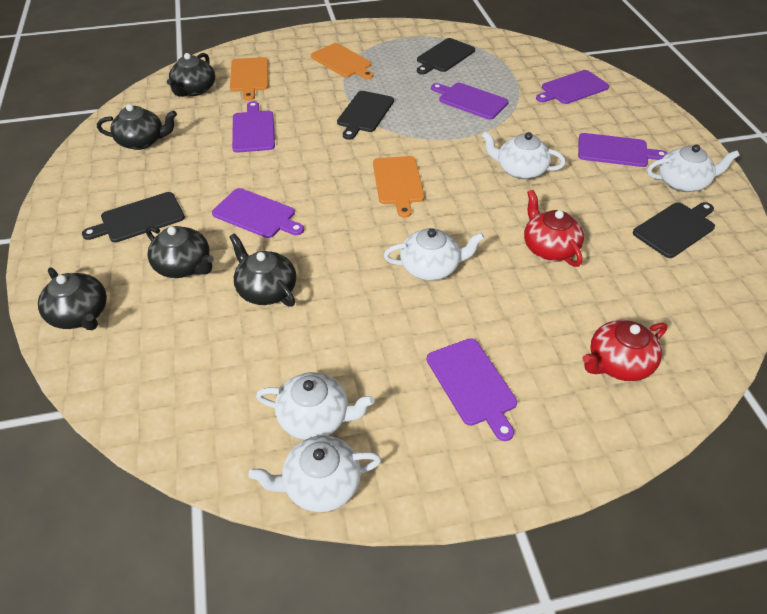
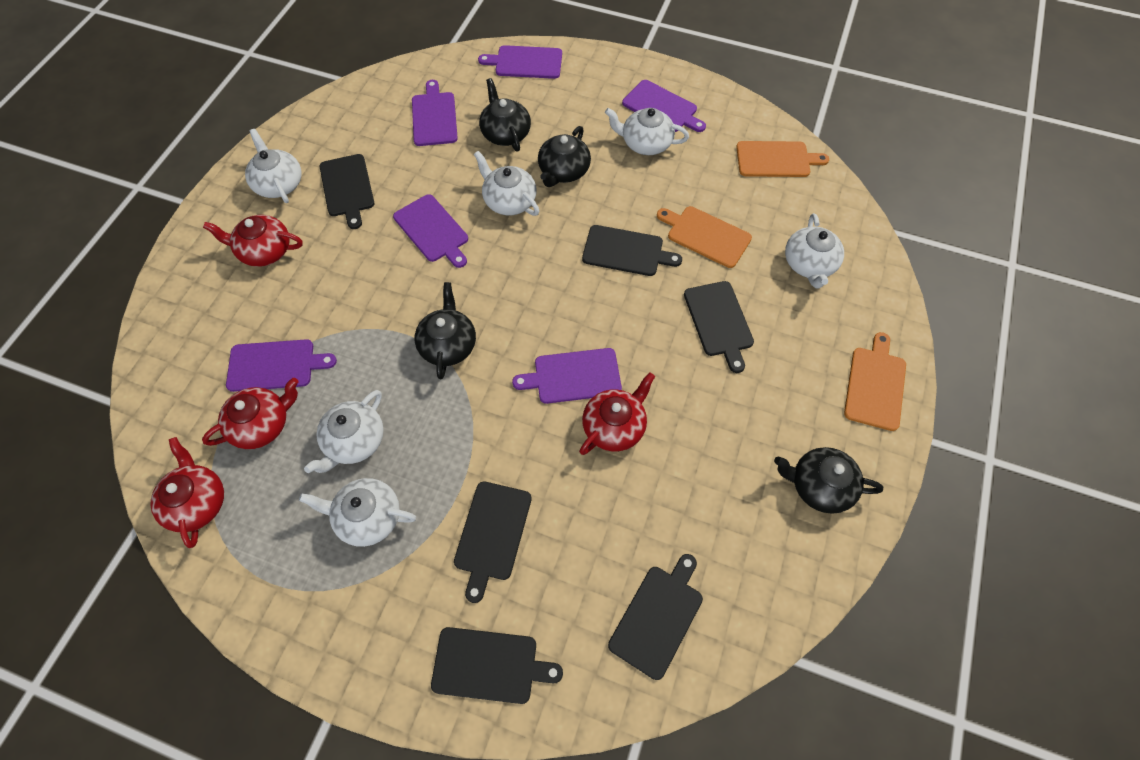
black cutting board: [82,192,185,243] [337,91,394,140] [417,38,475,75] [633,202,715,258] = 4 -> [319,154,374,229] [431,627,563,704] [454,481,532,603] [582,225,682,276] [608,554,703,680] [684,281,754,373] = 6
black teapot: [38,267,107,330] [97,104,177,150] [146,226,214,278] [167,53,215,97] [230,233,296,307] = 5 -> [415,282,476,379] [479,78,531,151] [538,126,591,187] [774,447,883,514] = 4
red teapot: [524,190,584,267] [583,320,667,381] = 2 -> [150,437,224,548] [202,378,299,449] [203,215,303,267] [579,373,655,455] = 4
white teapot: [248,435,381,512] [256,372,374,440] [384,228,484,280] [482,132,566,179] [647,145,740,192] = 5 -> [245,129,301,203] [299,478,416,547] [304,390,384,473] [474,151,539,216] [605,108,689,155] [785,213,844,288] = 6

